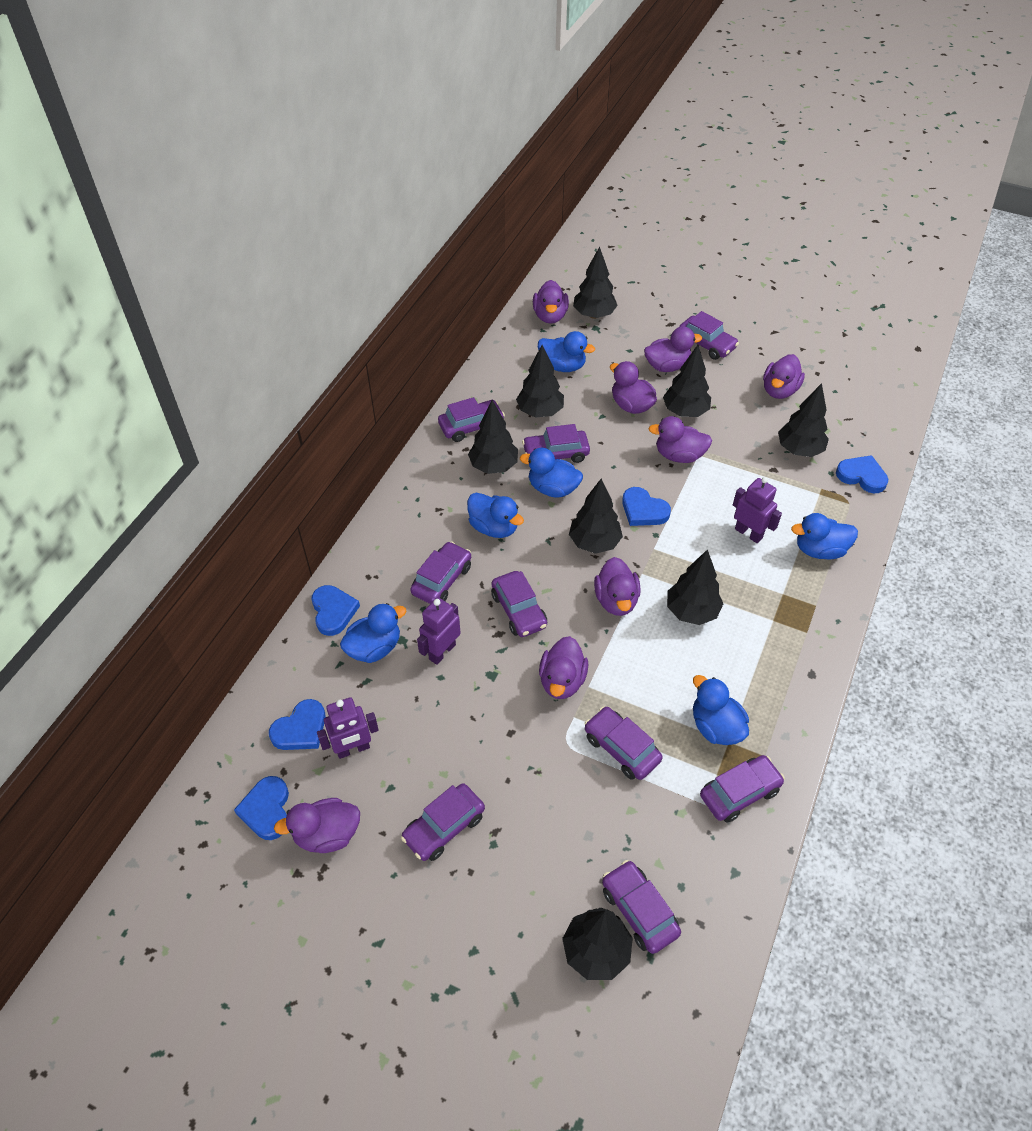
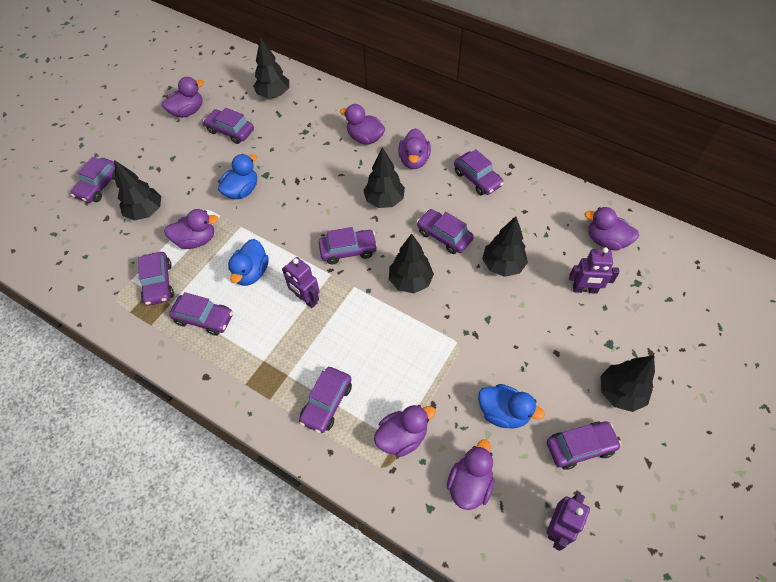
black tree: [468,400,518,474] [516,345,564,418] [562,907,633,980] [569,479,623,554] [573,246,618,319] [663,345,711,417] [667,549,723,625] [778,383,829,457] = 8 -> [114,160,161,221] [253,37,289,98] [363,147,405,208] [389,234,434,293] [482,216,528,277] [600,355,655,412] = 6
blue duck: [340,603,406,663] [467,493,524,538] [520,448,583,498] [538,331,595,372] [693,675,749,745] [791,513,858,559] = 6 -> [218,154,257,199] [228,239,269,286] [478,384,545,429] = 3
blue heart: [234,776,289,840] [269,699,326,750] [311,585,360,636] [622,487,671,526] [836,455,888,493] = 5 -> none = 0
purple duck: [274,798,360,853] [533,280,569,324] [539,636,588,699] [594,557,641,616] [610,361,657,414] [644,326,702,372] [648,416,712,463] [763,354,805,399] = 8 -> [162,77,204,118] [164,209,219,249] [340,104,385,144] [374,405,436,457] [398,128,431,169] [447,439,494,510] [584,207,639,251] = 7

